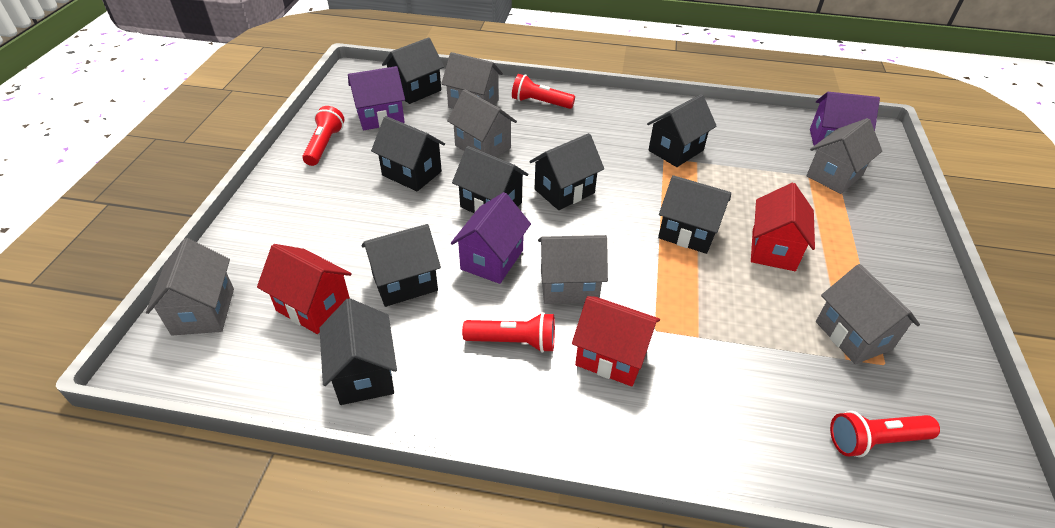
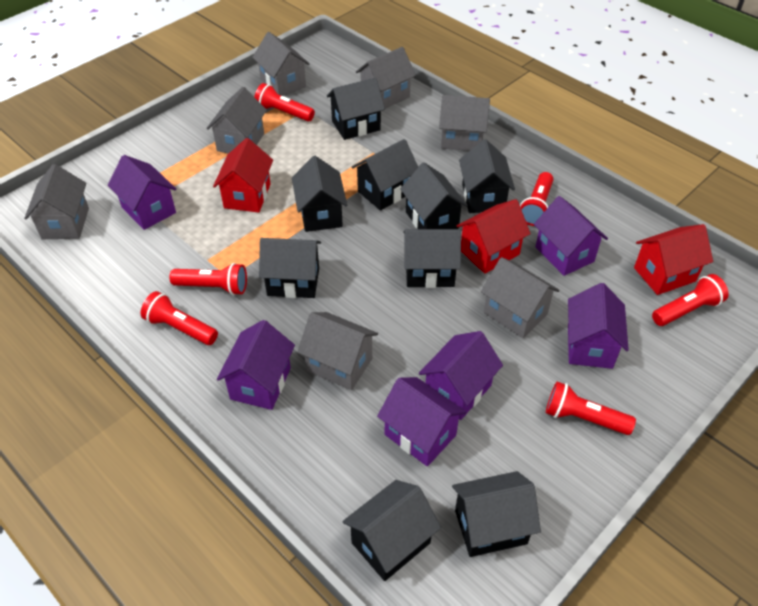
black house: [320,298,397,405] [361,224,441,307] [371,116,445,191] [382,37,444,104] [452,146,528,213] [529,133,604,210] [647,94,717,167] [658,175,731,254] = 8 -> [259,238,321,298] [292,156,347,232] [327,78,385,140] [342,480,441,581] [352,139,418,211] [400,162,468,229] [403,229,461,288] [452,471,541,557] [459,139,515,213] = 9
grey house: [146,238,234,335] [441,52,503,109] [447,89,517,157] [538,235,608,304] [806,118,882,194] [816,264,920,364] = 6 -> [24,164,89,239] [206,87,267,154] [252,32,309,96] [297,312,378,390] [356,47,416,109] [439,95,490,151] [481,257,560,338] = 7
purple house: [348,66,405,130] [451,192,531,284] [810,92,880,146] = 3 -> [108,155,176,230] [217,320,295,410] [377,377,467,466] [419,331,503,420] [534,196,608,276] [568,283,629,369] = 6
red flashlight: [303,106,344,166] [462,312,555,353] [512,74,575,109] [830,411,940,457] = 4 -> [140,291,218,345] [170,263,247,295] [254,83,315,121] [520,172,553,226] [546,382,636,435] [652,274,729,326] = 6

